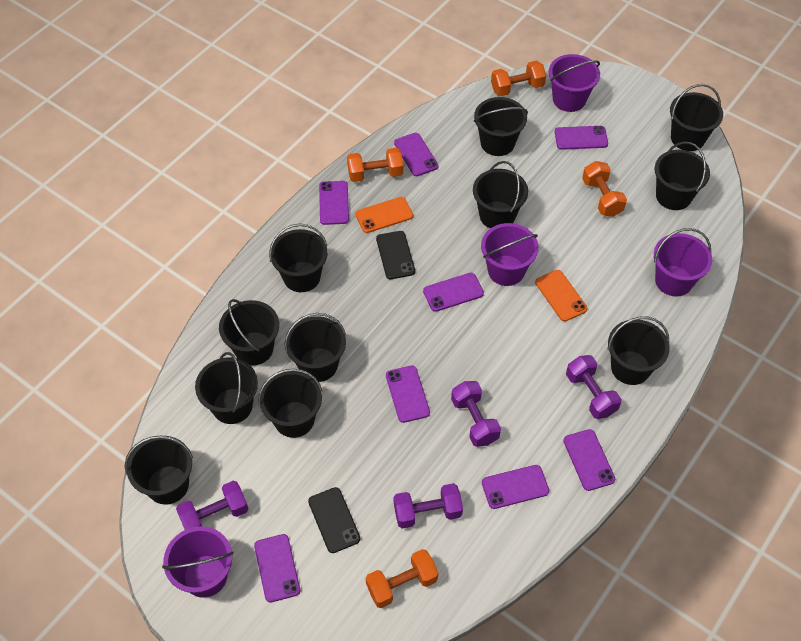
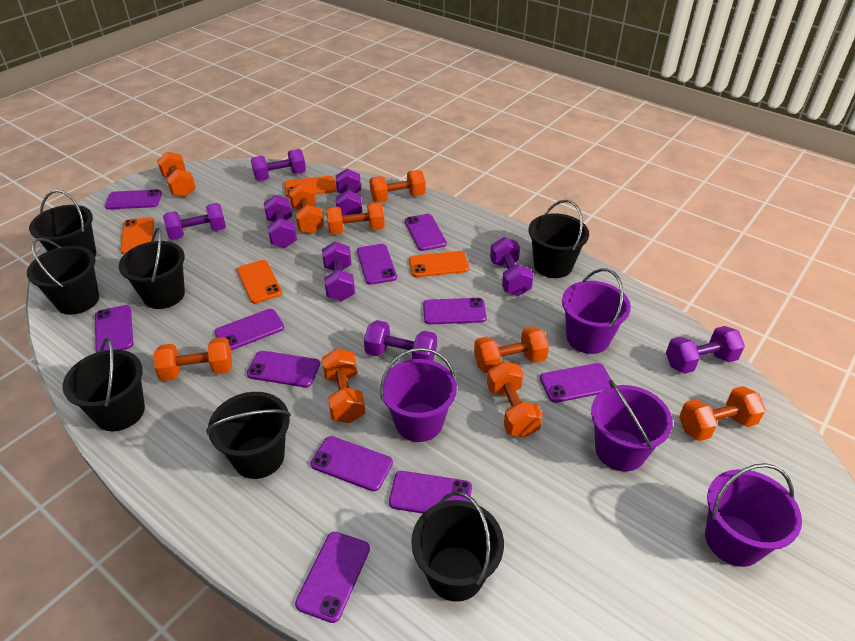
black bucket: [125,436,193,504] [195,352,258,424] [219,299,279,365] [258,369,322,438] [269,224,328,292] [284,313,346,382] [473,161,528,228] [474,97,528,156] [608,316,670,385] [655,142,710,210] [670,84,723,151] = 11 -> [27,238,99,315] [29,190,96,256] [62,338,145,431] [119,228,185,309] [206,392,291,479] [411,492,504,602] [528,200,589,278] = 7
black phone: [308,487,361,553] [376,231,415,279] = 2 -> none = 0
orange dumbbell: [347,148,403,182] [366,549,438,608] [491,61,546,96] [582,161,627,217] = 4 -> [154,337,232,381] [157,152,196,197] [289,183,324,234] [322,349,365,423] [326,202,385,235] [369,170,426,202] [474,326,549,374] [487,361,543,438] [679,386,766,441] = 9
orange phone: [355,197,413,233] [535,270,587,321] = 2 -> [120,217,154,254] [237,260,282,303] [284,176,336,197] [409,251,469,277] = 4
purple dumbbell: [176,481,248,530] [394,483,463,529] [451,381,501,447] [566,355,622,419] = 4 -> [163,203,226,240] [251,149,306,181] [264,195,297,248] [322,242,355,301] [336,169,362,216] [364,320,437,361] [490,237,534,296] [666,326,745,374] = 8
purple phone: [254,534,300,602] [319,181,349,225] [386,366,430,423] [394,133,439,176] [423,273,484,312] [482,465,549,509] [555,126,608,150] [563,429,615,491] = 8 -> [95,305,133,352] [105,189,162,209] [214,309,284,350] [247,351,320,388] [295,532,370,623] [311,436,393,491] [357,244,397,285] [389,471,472,514] [405,214,447,251] [423,298,487,324] [540,363,611,403] = 11

